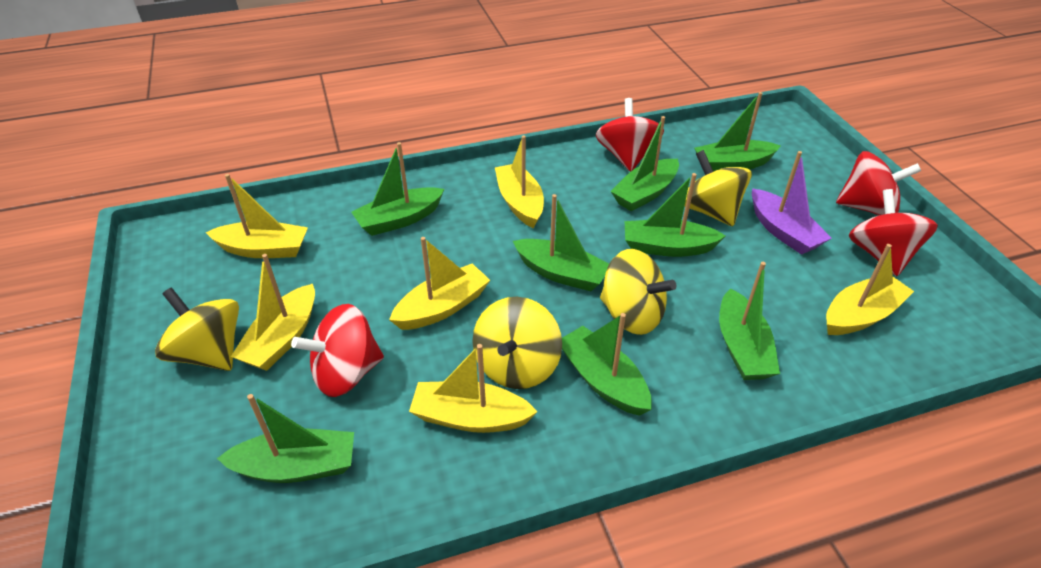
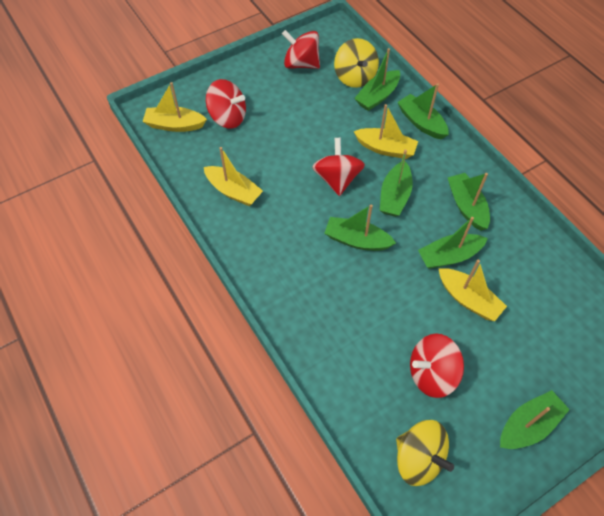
green boat: [217,394,354,483] [352,142,444,236] [513,194,609,291] [562,313,652,416] [610,116,679,211] [625,173,726,257] [694,92,781,172] [719,262,780,380] = 8 -> [325,204,396,251] [354,48,400,111] [380,150,413,217] [397,83,449,140] [418,217,488,269] [448,173,490,231] [500,390,570,449] = 7
purple boat: [752,151,832,255] = 1 -> none = 0
yellow boat: [206,174,308,258] [231,254,315,371] [389,237,490,330] [409,344,538,433] [495,135,544,228] [826,244,914,335] = 6 -> [143,82,207,132] [204,147,263,206] [354,104,418,159] [439,260,507,321] = 4
yellow spinning top: [155,288,239,371] [472,297,562,389] [600,249,676,335] [684,150,752,226] = 4 -> [334,38,379,88] [396,420,454,486] = 2

